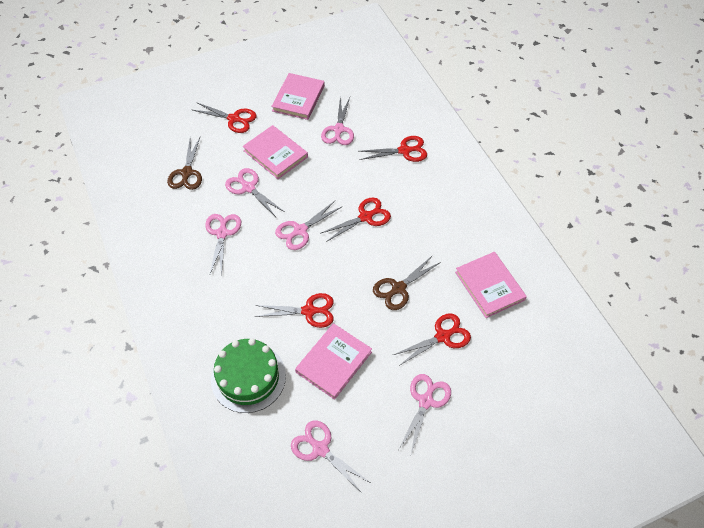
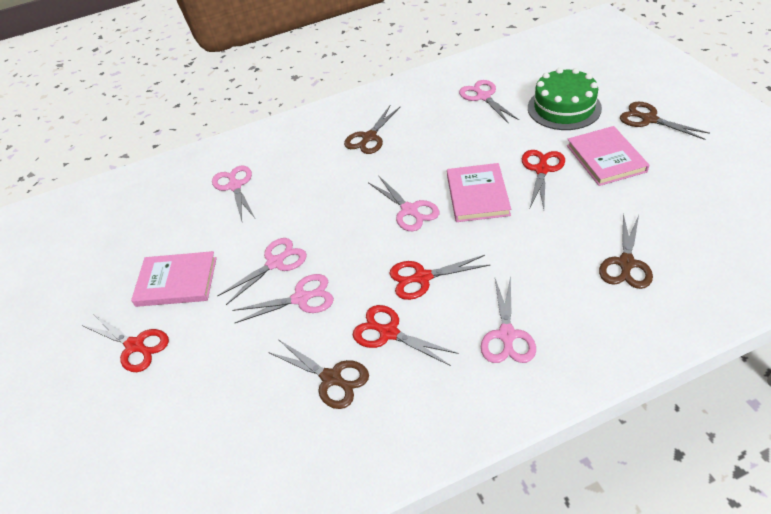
brown scissors: [167,137,202,190] [373,255,441,310] = 2 -> [268,340,369,409] [344,106,400,154] [599,213,653,289] [620,102,710,140] = 4
pink book: [243,125,308,179] [271,73,325,120] [295,323,372,400] [455,252,527,318] = 4 -> [131,251,217,307] [447,163,511,222] [567,126,649,186] = 3
red scissors: [193,102,257,133] [255,293,334,328] [320,197,391,242] [358,136,427,162] [393,313,471,366] = 5 -> [82,313,169,372] [353,305,459,366] [389,255,490,300] [522,150,565,209] = 4

